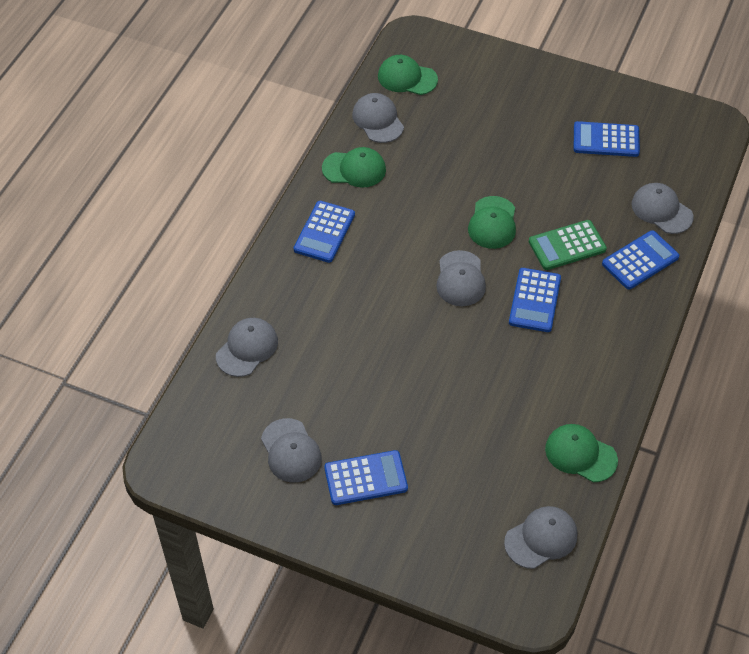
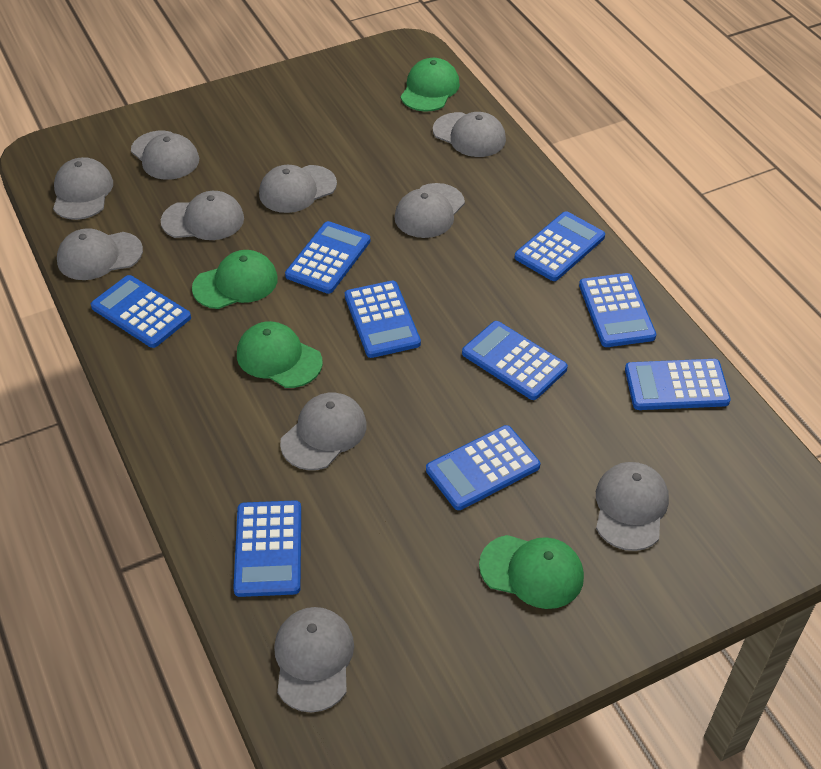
blue calculator: [294,201,355,263] [324,450,408,505] [509,268,561,332] [574,121,640,157] [602,230,680,290] = 5 -> [91,275,191,348] [233,500,301,597] [285,221,370,294] [345,281,421,358] [426,425,540,510] [462,321,568,400] [515,211,605,281] [579,273,656,347] [625,359,731,410] = 9
green calculator: [529,220,607,270] = 1 -> none = 0
grey cap: [216,318,278,377] [261,418,322,483] [352,93,404,143] [436,250,486,306] [504,506,577,569] [632,183,693,234] = 6 -> [53,157,113,220] [57,228,143,280] [131,131,199,180] [161,191,244,240] [259,165,337,213] [274,607,354,712] [280,392,366,470] [395,183,465,238] [433,112,506,157] [596,462,669,551] = 10

